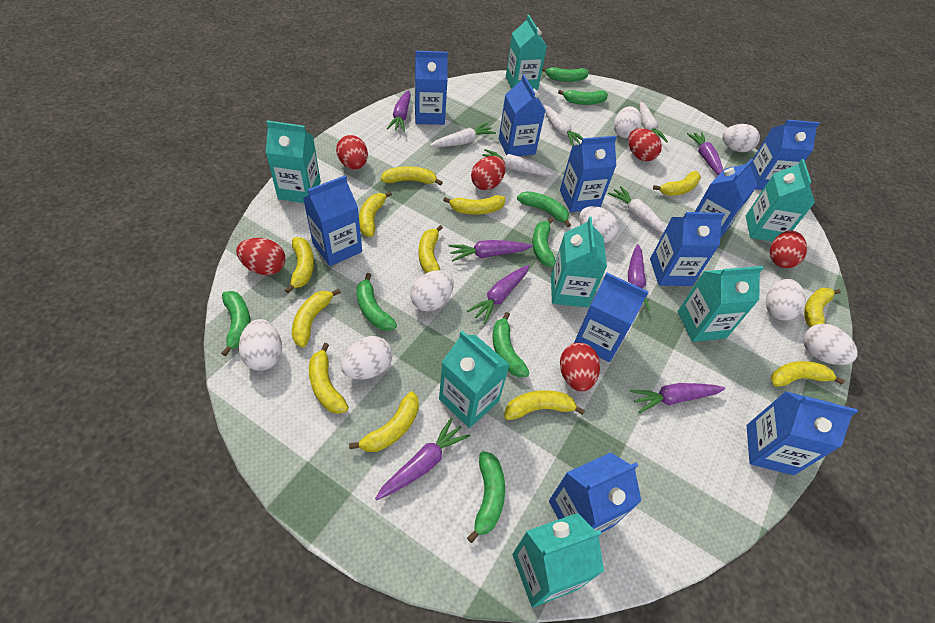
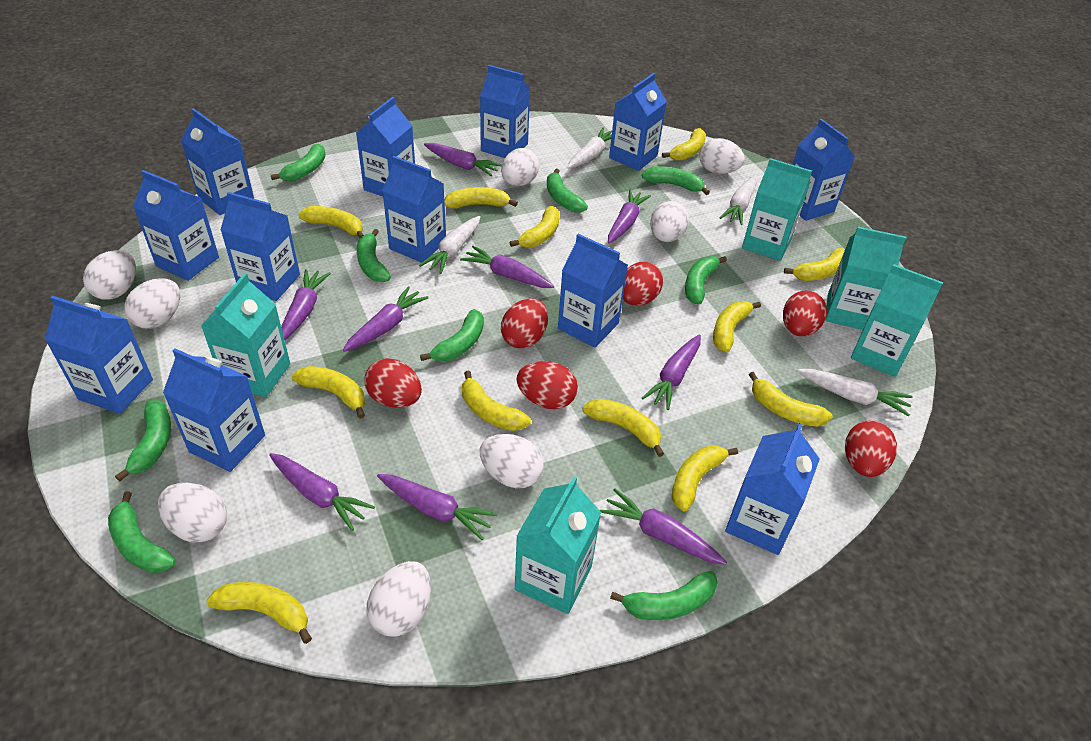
blue carton: [303,175,362,266] [415,51,448,125] [499,75,546,156] [549,453,641,533] [560,136,617,212] [574,272,649,362] [650,212,725,286] [695,159,757,238] [747,391,858,475] [750,120,820,190] = 10 -> [45,296,153,414] [133,170,219,281] [163,348,265,472] [181,108,254,215] [221,192,300,301] [356,97,415,197] [382,156,446,263] [480,65,530,158] [558,234,628,348] [609,73,667,171] [725,423,820,555] [793,119,855,221] = 12
green banana: [221,291,250,356] [357,273,397,331] [467,451,505,543] [493,312,529,377] [517,191,571,227] [532,218,555,267] [542,67,589,82] [558,90,608,105] = 8 -> [108,491,176,573] [115,400,171,481] [271,144,326,181] [357,229,391,282] [420,309,484,362] [547,169,588,213] [610,571,718,620] [642,166,710,195] [685,256,727,304] = 9
purple carrot: [375,417,470,500] [387,90,411,132] [448,240,533,261] [467,265,529,324] [628,244,650,311] [630,383,725,413] [687,132,723,175] = 7 -> [269,453,375,531] [281,269,331,340] [343,286,428,352] [377,474,498,540] [424,143,502,176] [460,246,554,288] [600,489,727,565] [608,189,651,243] [642,335,701,410] = 9
turquoise carton: [265,120,321,203] [439,331,510,428] [506,15,547,90] [512,513,604,608] [551,217,607,307] [678,266,763,342] [746,159,815,242] = 7 -> [201,273,290,397] [515,476,601,614] [742,158,812,261] [825,227,906,330] [851,264,944,377] = 5
white carrot: [430,123,496,147] [480,149,553,176] [543,105,583,146] [608,186,666,234] [640,102,668,142] = 5 -> [419,216,480,274] [567,128,612,169] [720,175,757,225] [797,369,913,417] = 4

